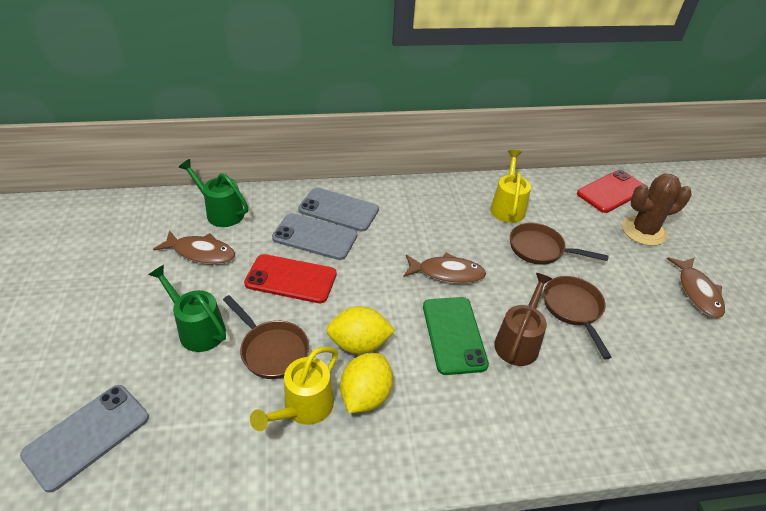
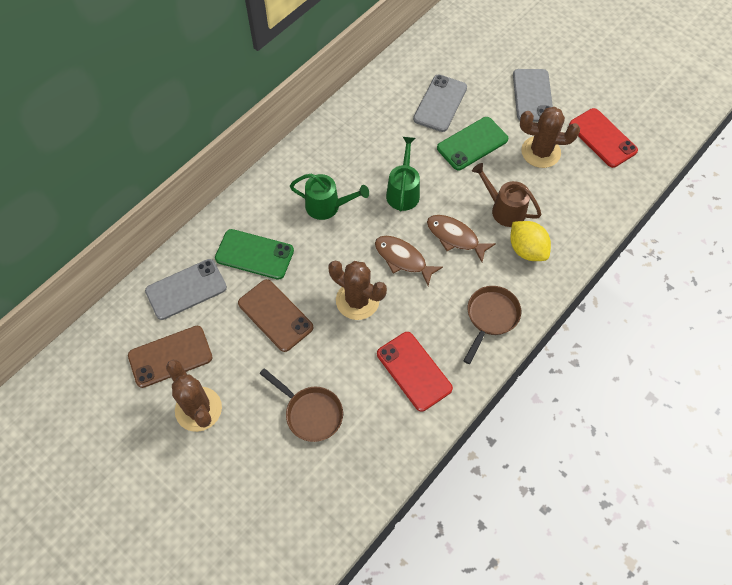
brown cactus: [622,173,692,246] = 1 -> [166,360,222,432] [329,261,387,320] [520,107,580,168] = 3
brown fish: [153,230,235,265] [403,253,486,284] [667,257,725,318] = 3 -> [375,236,443,286] [427,215,496,262] = 2
brown pan: [223,295,309,379] [510,223,609,265] [544,276,612,359] = 3 -> [260,368,343,442] [464,286,521,364] = 2
brown phone: none = 0 -> [128,326,213,388] [238,279,313,352] = 2
green phone: [423,297,489,375] = 1 -> [215,229,294,280] [437,117,509,170] = 2
yellow lemon: [326,306,395,354] [340,353,393,413] = 2 -> [510,221,551,261] = 1
yellow watering can: [250,347,338,431] [490,150,531,223] = 2 -> none = 0

